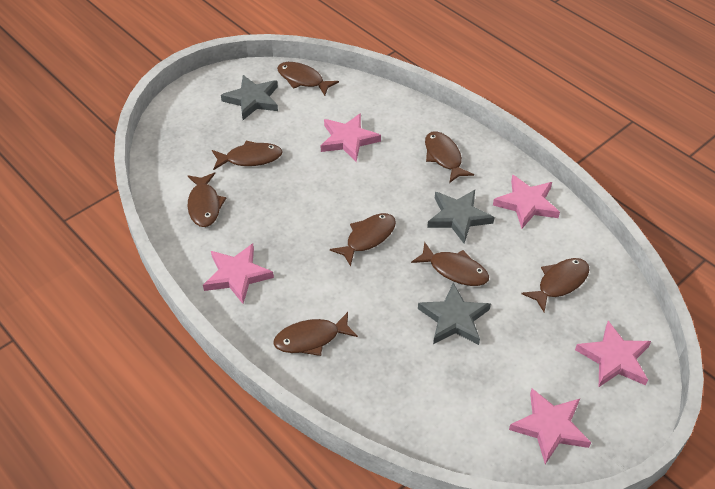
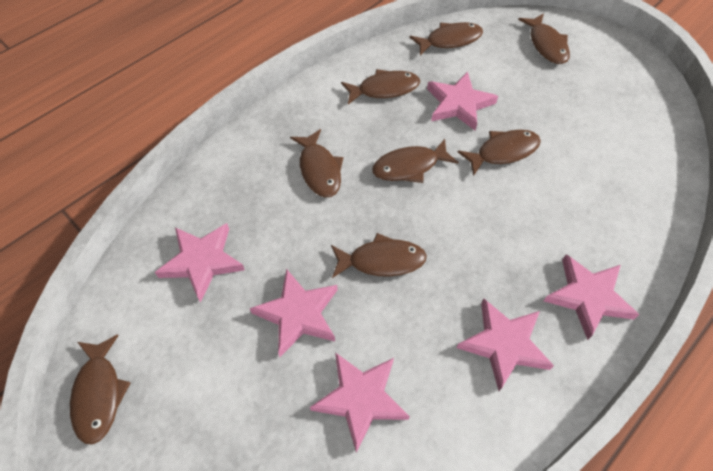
grey star: [221,75,278,120] [418,283,491,345] [427,190,495,243] = 3 -> none = 0
pink star: [203,243,274,304] [321,113,381,162] [493,175,560,229] [509,389,591,464] [575,321,651,387] = 5 -> [155,223,245,303] [250,269,338,357] [310,352,410,452] [427,72,498,131] [457,299,554,391] [544,254,640,340] = 6

